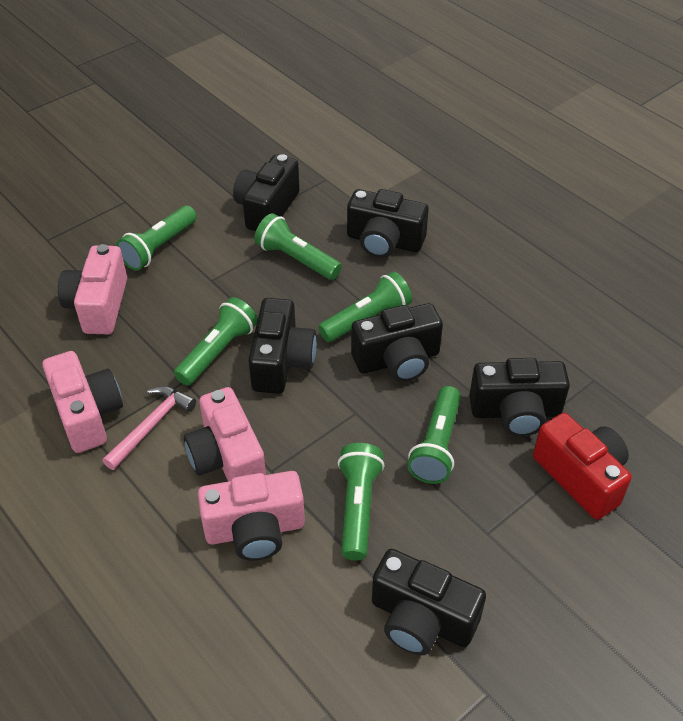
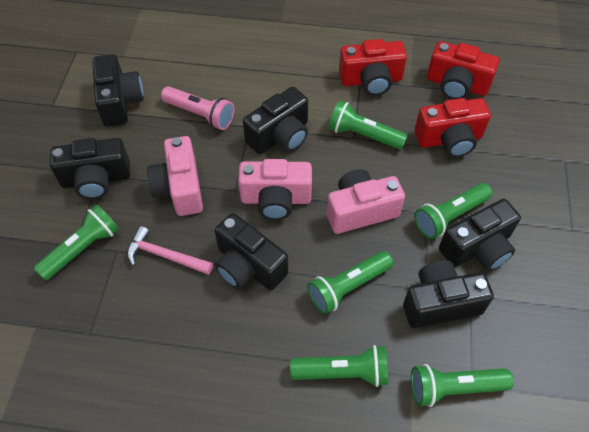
pink camera: [42,351,123,453] [58,244,127,334] [184,387,266,481] [198,471,305,561] = 4 -> [147,136,203,216] [238,159,312,220] [327,169,405,234] = 3
pink flashlight: none = 0 -> [161,86,234,130] = 1
red camera: [533,413,632,520] = 1 -> [339,39,407,96] [415,98,491,157] [427,41,499,99] = 3

